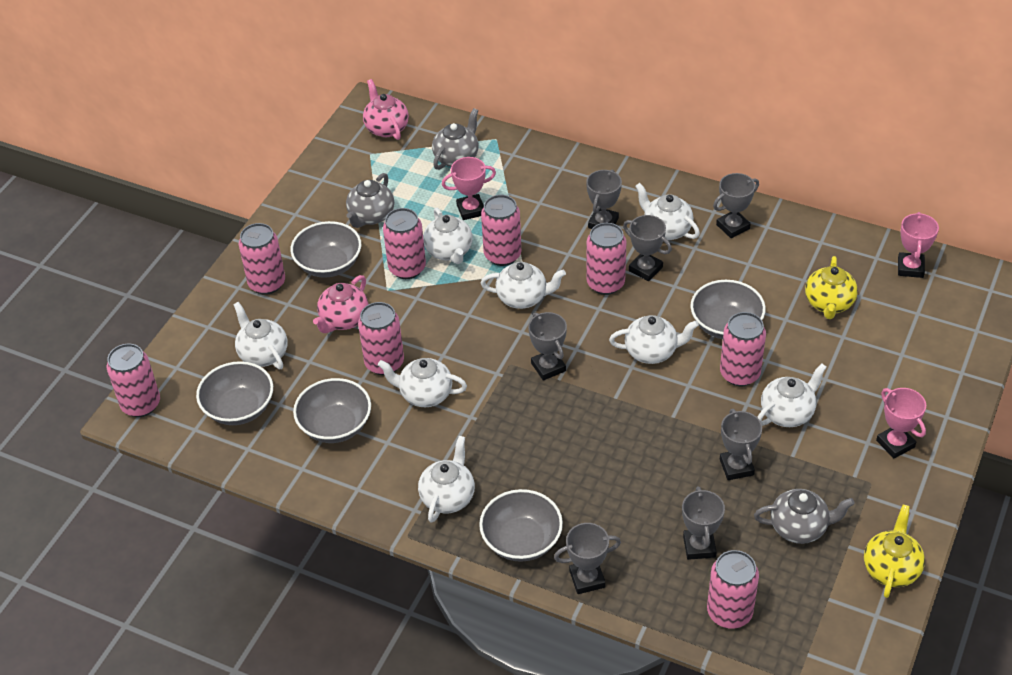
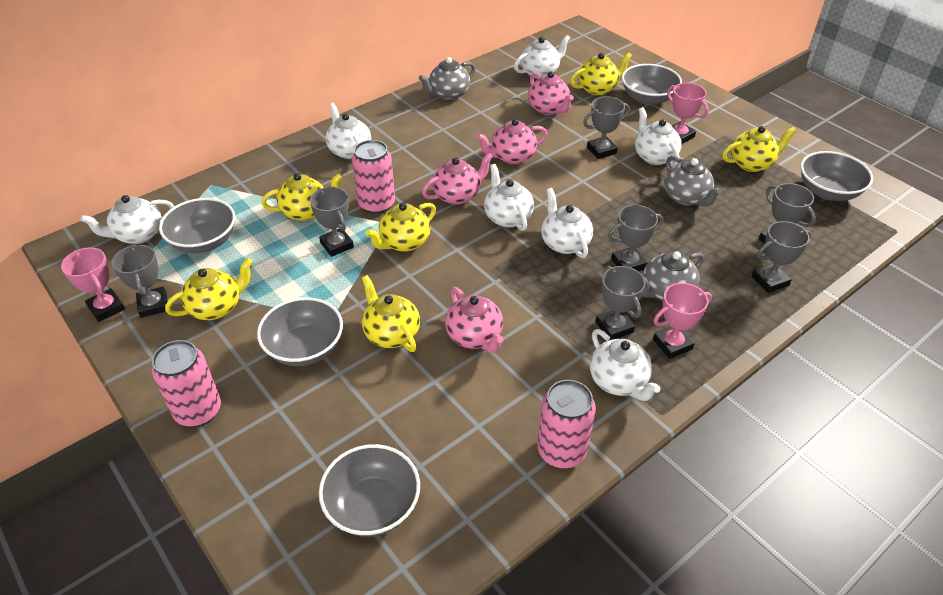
pink can: [107,344,160,417] [239,223,285,295] [358,302,404,375] [383,208,426,279] [481,195,521,266] [586,223,627,295] [707,550,759,629] [720,312,766,386] = 8 -> [152,340,221,427] [352,140,395,214] [537,380,596,468] = 3
pink teapot: [313,275,369,333] [363,79,409,140] = 2 -> [422,152,493,205] [445,287,503,353] [477,119,547,164] [528,71,574,115] = 4
white teapot: [233,302,288,369] [378,358,467,407] [418,436,475,523] [423,208,472,264] [481,262,566,309] [609,315,699,364] [635,183,700,240] [757,364,827,427] = 8 -> [80,195,174,244] [326,103,371,159] [484,164,534,231] [514,35,570,79] [541,188,593,258] [590,329,660,401] [635,107,682,167] = 7
yellow teapot: [805,256,858,319] [864,505,925,598] = 2 -> [165,258,253,320] [261,173,343,221] [362,275,420,352] [366,203,436,252] [570,52,632,95] [722,126,797,172] = 6

